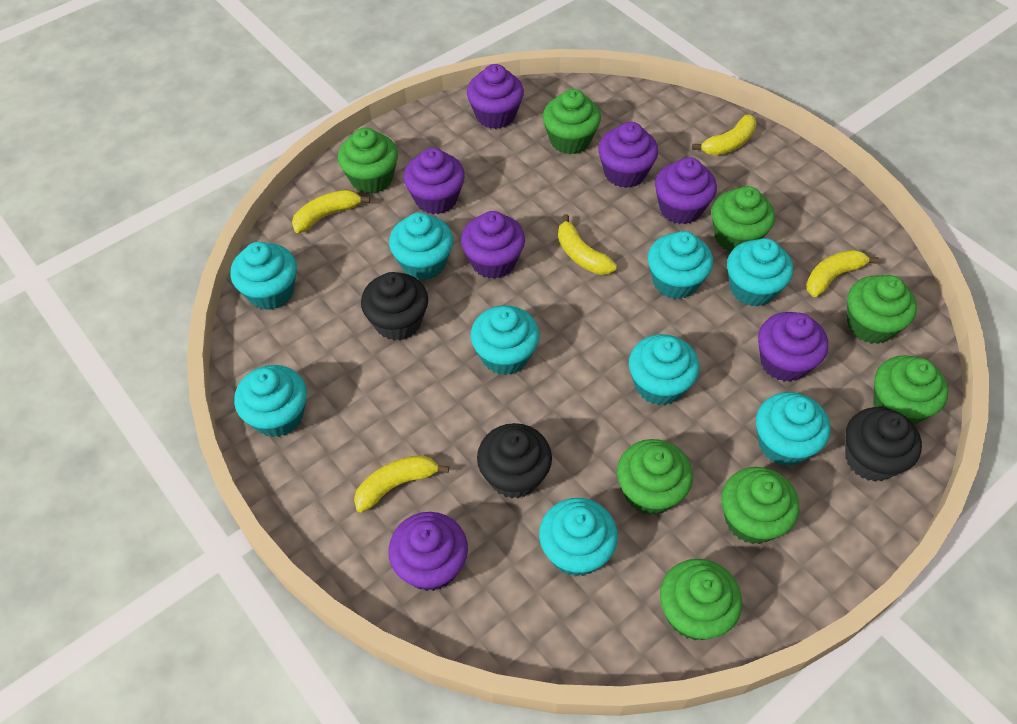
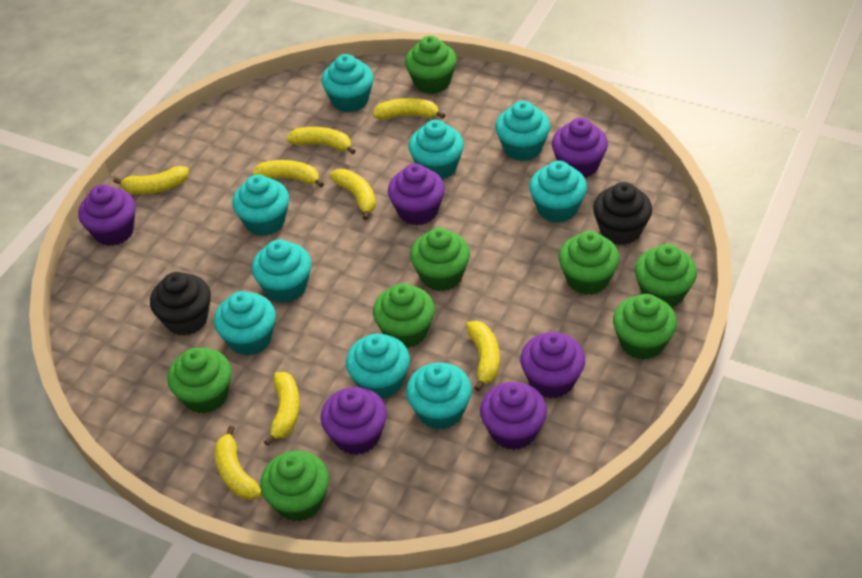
black cupcake: [361,272,428,341] [477,423,552,499] [845,407,922,481] = 3 -> [150,272,211,336] [593,182,652,245] = 2
purple cupcake: [388,512,468,591] [404,148,465,214] [461,211,525,279] [467,64,524,129] [598,122,658,188] [655,157,717,224] [758,312,828,382] = 7 -> [78,185,136,246] [321,387,387,455] [388,164,445,225] [480,382,547,450] [520,332,585,398] [552,118,608,178] = 6
yellow banana: [292,190,370,233] [354,455,449,513] [558,214,617,275] [692,114,757,155] [806,250,879,297] = 5 -> [114,166,189,194] [215,426,262,500] [252,160,324,187] [264,372,300,446] [286,127,356,155] [330,169,376,220] [373,98,445,120] [466,321,500,391] = 8

